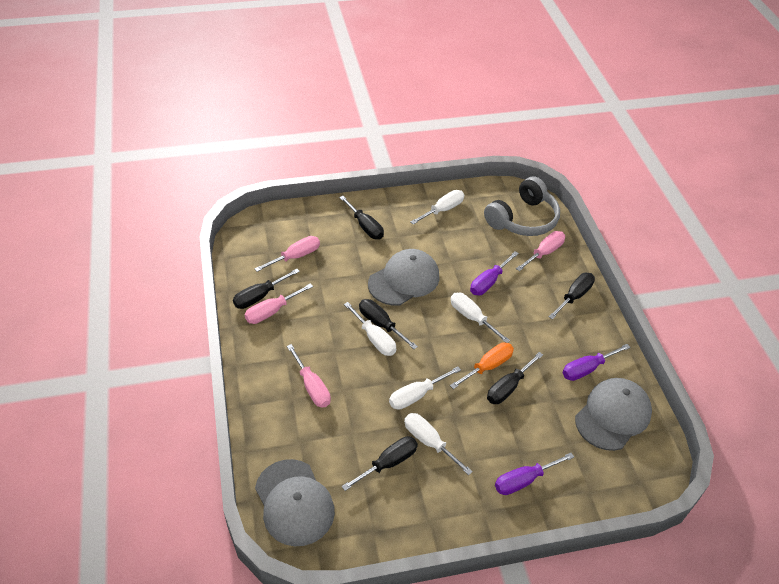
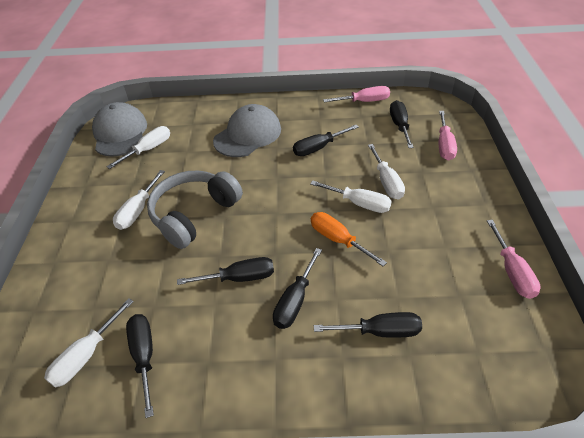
grey cap: [255,459,335,546] [368,249,440,306] [575,378,652,451] = 3 -> [92,102,147,157] [213,104,281,157] = 2
pink screwdriver: [245,283,313,324] [254,236,320,272] [287,344,331,408] [516,231,565,271] = 4 -> [323,86,390,102] [439,111,457,160] [487,220,541,299] = 3
purple screwdriver: [470,251,519,295] [495,453,574,495] [562,344,630,381] = 3 -> none = 0

